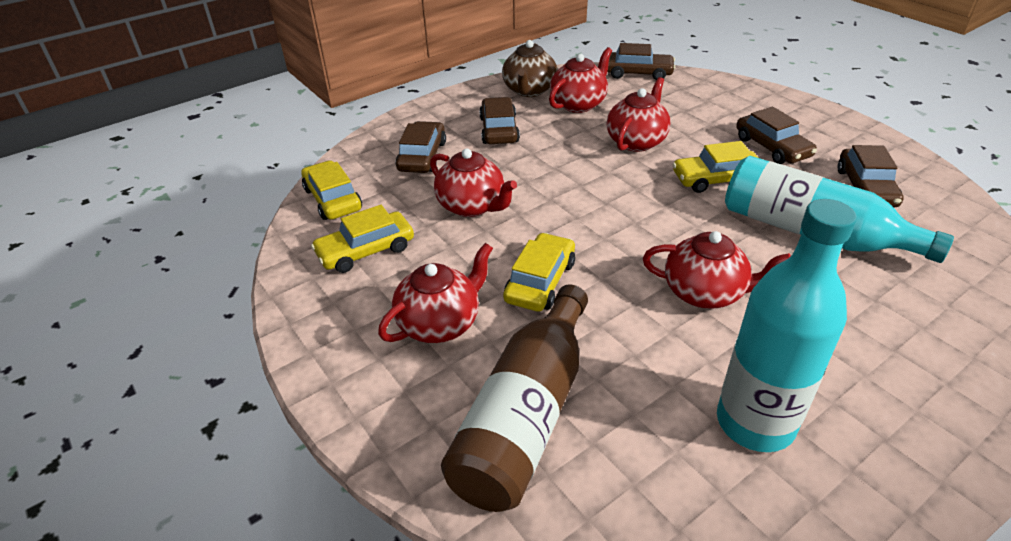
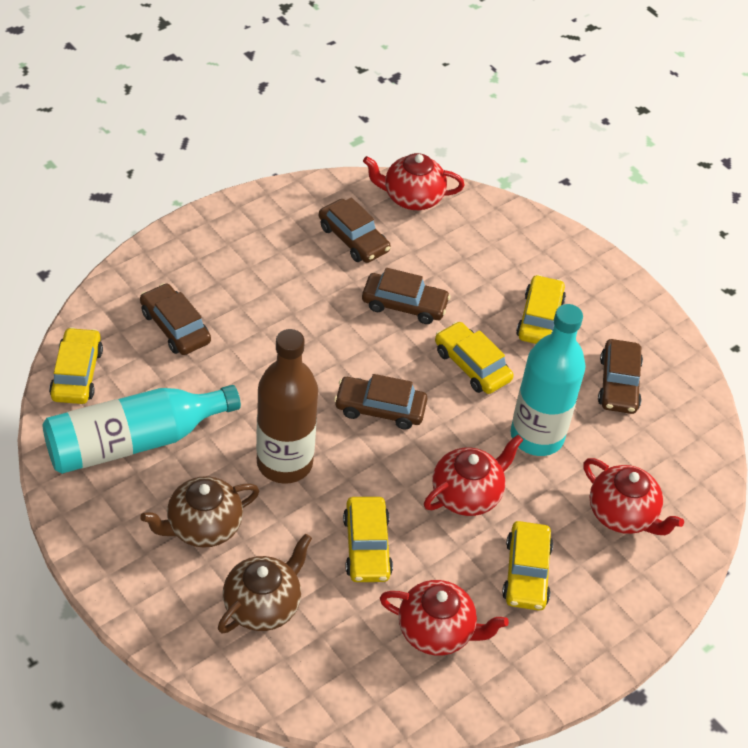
brown teapot: [502,40,557,97] = 1 -> [140,476,259,548] [218,534,312,633] = 2
red teapot: [378,243,493,343] [430,148,517,217] [549,47,612,113] [607,77,671,152] [643,231,791,309] = 5 -> [363,153,464,210] [380,580,509,655] [424,435,523,516] [583,458,684,535] = 4
yellow car: [301,160,362,220] [311,205,414,273] [503,233,575,312] [672,141,758,193] = 4 -> [49,327,103,404] [343,497,393,582] [435,322,514,394] [502,521,553,611] [516,275,566,344] = 5

